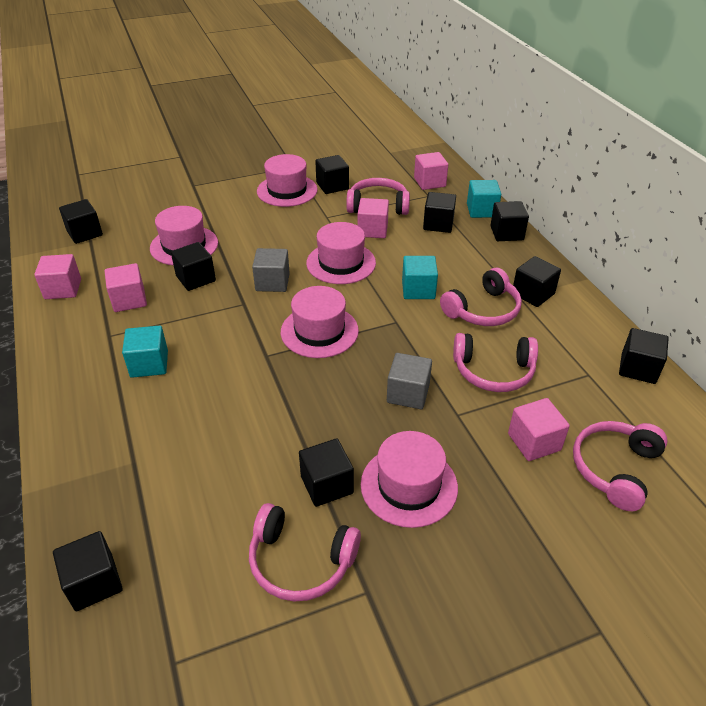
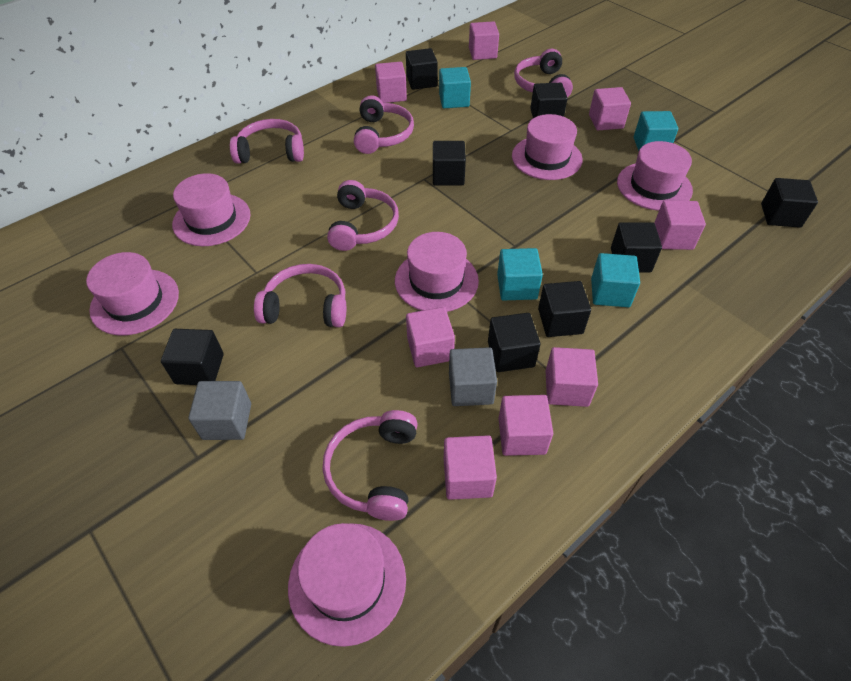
black cube: [53,531,123,611] [59,199,103,244] [171,242,216,291] [299,438,354,507] [315,155,349,194] [423,192,456,233] [490,201,529,241] [513,256,561,307] [619,328,669,384] = 9 -> [161,329,224,385] [406,48,438,90] [433,141,466,186] [488,313,541,372] [530,83,568,118] [538,281,591,337] [611,222,662,272] [761,178,818,228] = 8
pink cube: [34,254,81,299] [105,263,147,312] [358,198,389,238] [414,152,448,190] [508,398,570,461] = 5 -> [375,62,407,103] [406,307,455,367] [444,435,497,500] [469,21,499,60] [498,395,553,456] [546,347,598,407] [589,87,631,130] [654,201,706,250] = 8
pink hat: [150,206,218,265] [257,154,318,207] [281,286,359,358] [306,222,376,284] [361,431,458,528] = 5 -> [86,252,179,335] [172,173,251,246] [288,523,406,647] [395,232,479,312] [512,114,583,180] [617,141,693,211] = 6
pink headphones: [249,503,361,602] [346,178,410,215] [440,268,522,326] [453,333,538,392] [573,421,668,511] = 5 -> [230,119,304,164] [254,264,346,327] [323,410,418,521] [327,180,399,251] [354,95,414,154] [514,49,573,97] = 6
turquoise cube: [122,326,168,378] [402,256,438,299] [467,180,501,218] = 3 -> [439,67,471,108] [497,248,543,301] [591,253,640,307] [634,111,678,151] = 4

